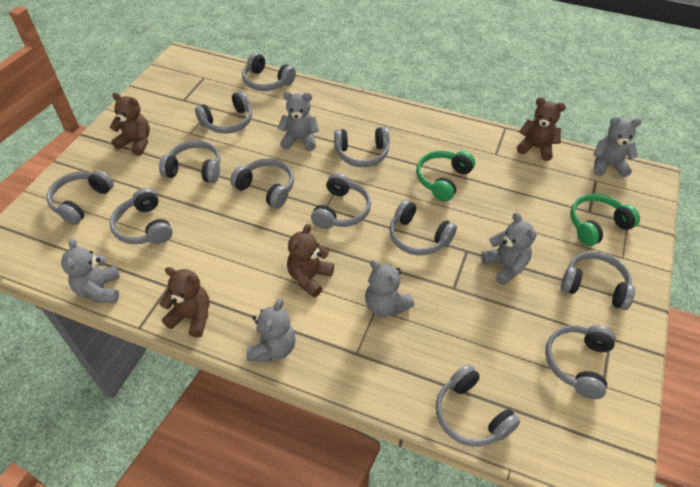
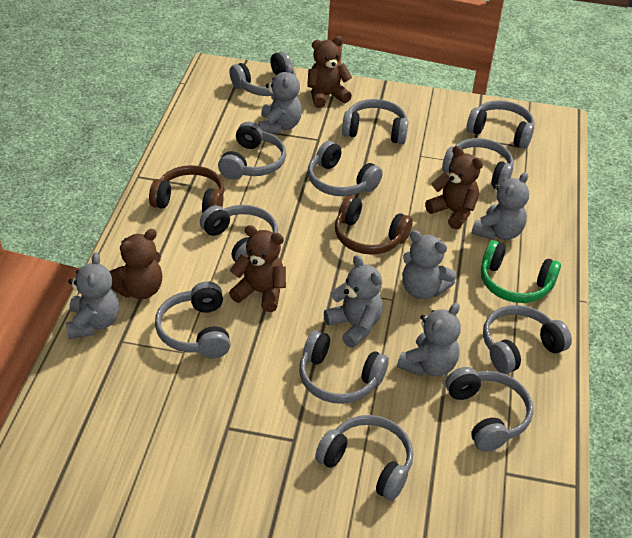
brown headphones: none = 0 -> [149,165,224,212] [335,195,413,255] = 2
green headphones: [416,151,475,201] [570,194,640,246] = 2 -> [481,240,561,303] = 1

